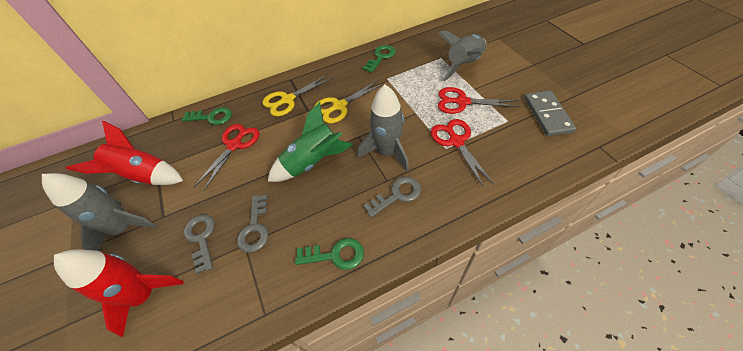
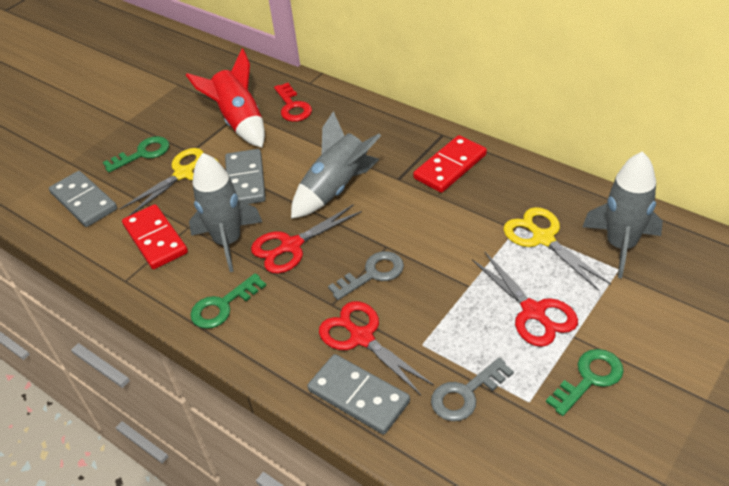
green rocket: [268,102,353,182] = 1 -> none = 0
grey domino: [525,90,576,136] = 1 -> [49,171,117,227] [225,149,266,204] [307,354,410,435] = 3
grey key: [184,215,215,274] [237,195,269,252] [363,177,421,217] = 3 -> [328,251,404,300] [431,357,514,421] = 2
red domino: none = 0 -> [122,204,188,269] [413,135,487,193] = 2
red key: none = 0 -> [274,83,312,122] = 1
red rocket: [54,249,184,337] [66,121,183,185] = 2 -> [186,48,265,148] = 1

